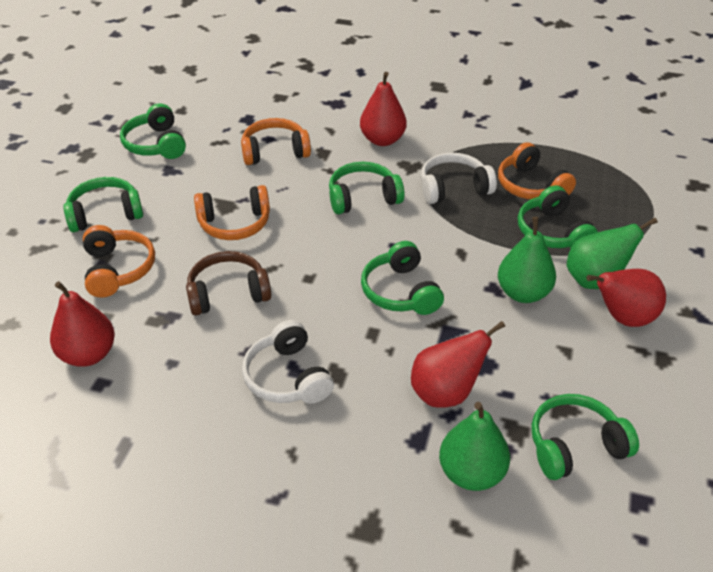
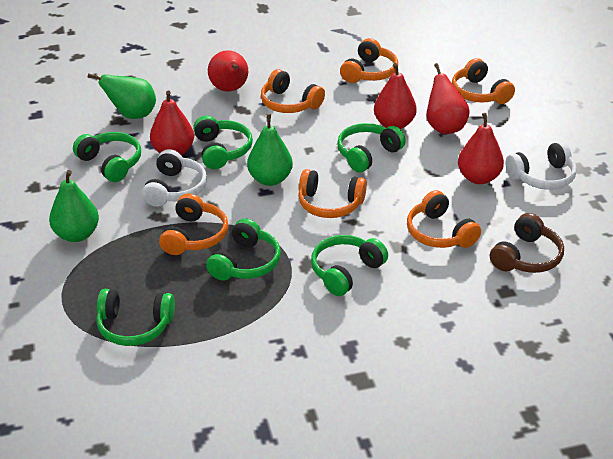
orange headphones: [83,225,155,298] [194,185,270,240] [241,118,311,165] [498,142,576,199] = 4 -> [159,193,228,255] [261,69,325,113] [298,169,367,218] [340,38,398,83] [407,190,481,248] [452,58,515,104] = 6
red pear: [50,281,115,367] [360,72,406,146] [411,321,505,408] [587,269,666,327] = 4 -> [150,90,194,155] [208,50,248,92] [374,63,417,129] [427,63,470,134] [458,113,504,184] = 5

